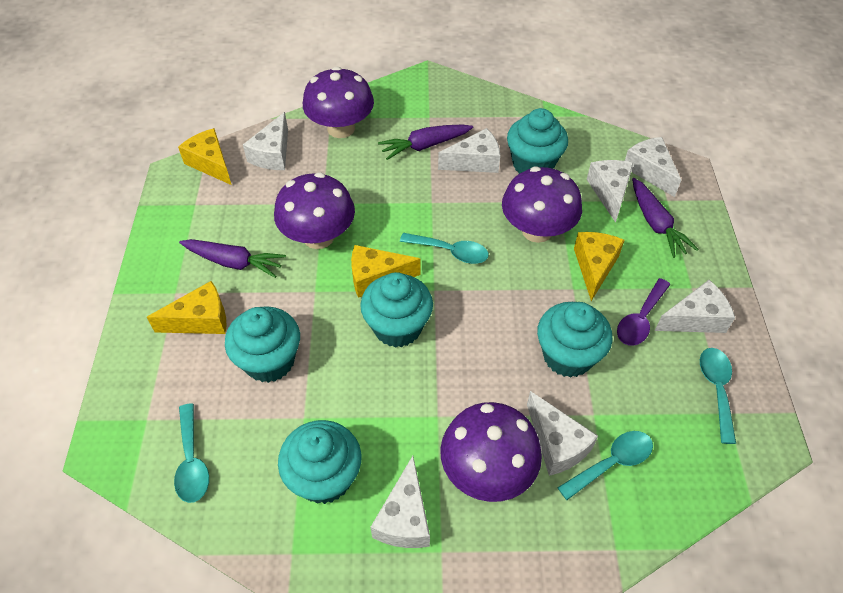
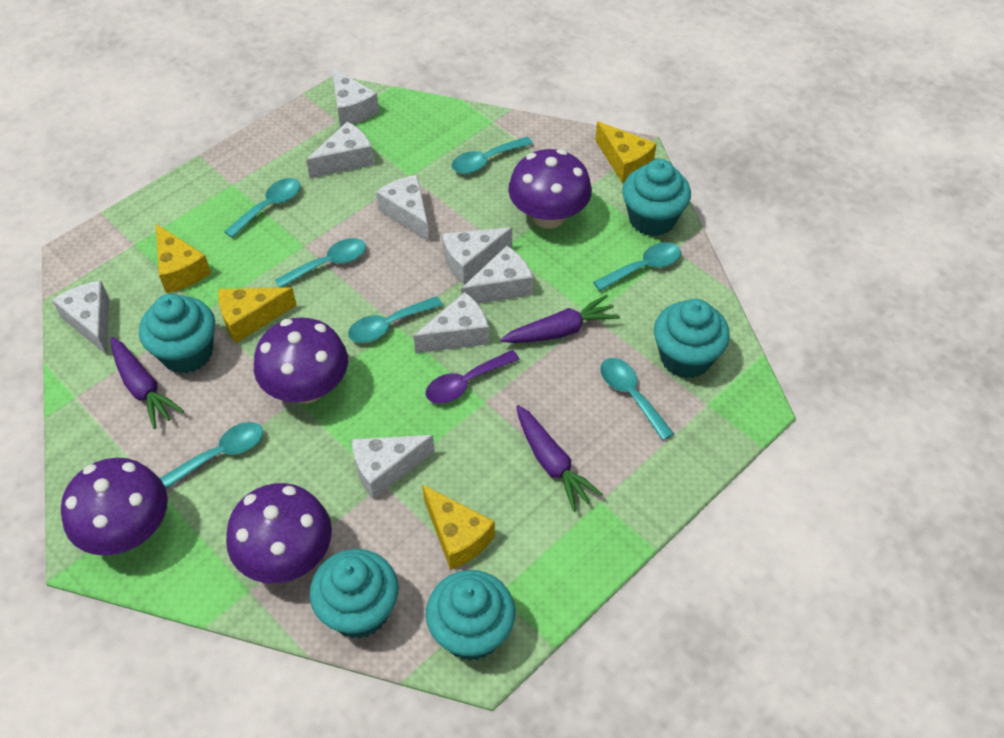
turquoise spoon: [174,403,209,503] [400,233,489,264] [557,431,653,500] [700,348,736,444] = 4 -> [160,422,263,489] [224,178,300,238] [275,238,366,288] [348,296,443,343] [452,137,533,174] [593,242,681,291] [600,358,674,440] = 7
white cheese: [243,112,288,170] [371,456,430,548] [438,128,500,173] [527,391,598,476] [587,160,634,223] [625,137,681,197] [655,280,735,333] = 7 -> [52,281,109,355] [306,122,374,178] [331,67,379,127] [352,435,435,499] [376,175,429,242] [414,292,489,353] [442,227,512,284] [461,246,533,304] = 8

